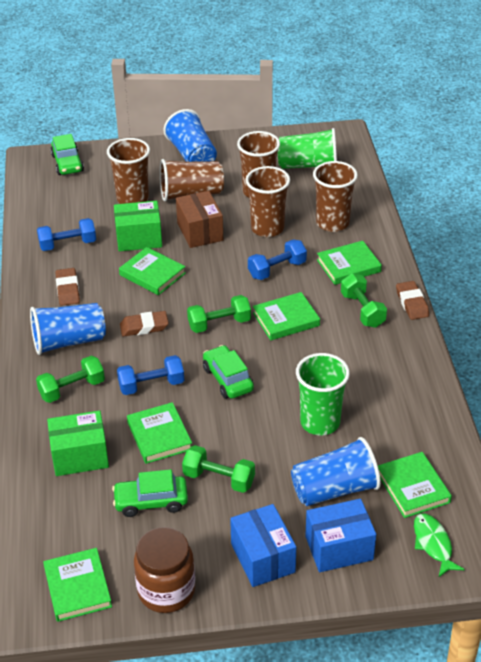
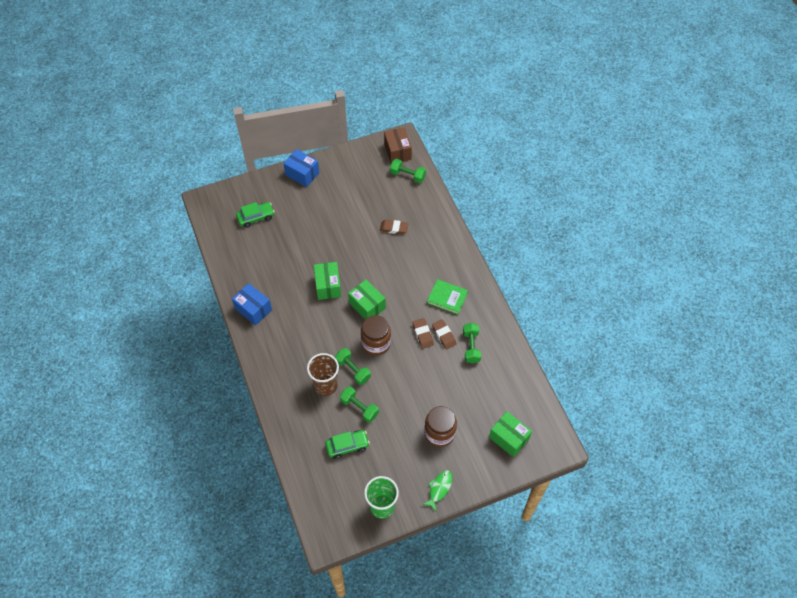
blue cup: [30,303,106,355] [164,109,217,162] [291,437,381,506] = 3 -> none = 0
blue dumbbell: [37,218,96,251] [117,355,184,395] [248,239,307,280] = 3 -> none = 0
brown cup: [107,138,150,204] [160,159,224,201] [237,131,280,197] [245,166,290,237] [313,161,358,232] = 5 -> [307,353,339,396] = 1
brown jar: [134,527,195,613] = 1 -> [361,315,391,356] [424,406,457,447] = 2
green book: [43,548,112,622] [119,247,186,295] [127,402,192,464] [253,292,320,340] [317,241,382,285] [378,452,452,518] = 6 -> [427,279,468,315] = 1
green box: [47,410,109,476] [114,201,162,251] = 2 -> [314,262,341,300] [348,279,386,319] [489,411,532,457] = 3
green car: [50,134,84,175] [112,469,188,517] [203,345,254,399] = 3 -> [236,202,275,228] [325,430,370,459] = 2
green cup: [278,128,337,169] [296,353,350,436] = 2 -> [364,476,399,519] = 1

